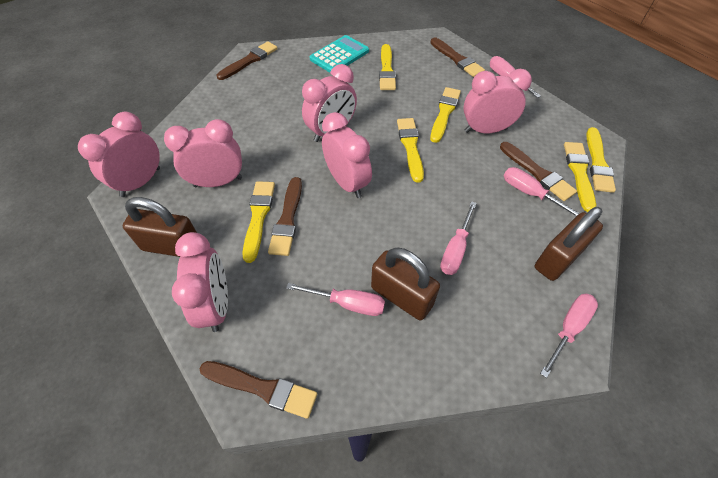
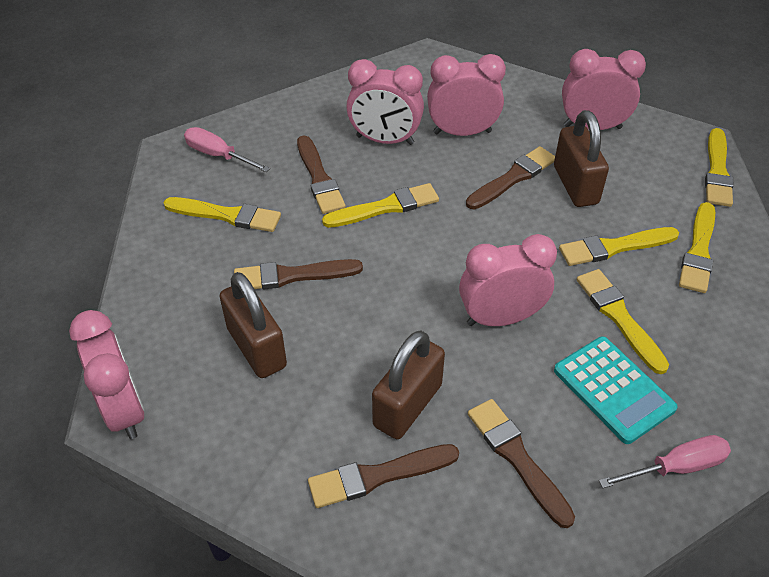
pink clock: [78,112,160,197] [164,119,242,187] [172,232,228,332] [302,64,357,142] [322,112,372,198] [463,69,532,133] = 6 -> [69,310,145,439] [346,59,424,145] [427,54,506,136] [459,234,557,326] [562,49,646,130] = 5
pink screwdriver: [286,283,385,316] [440,201,477,275] [490,56,541,98] [504,167,580,216] [540,293,598,378] = 5 -> [184,127,270,172] [599,435,731,488] = 2

